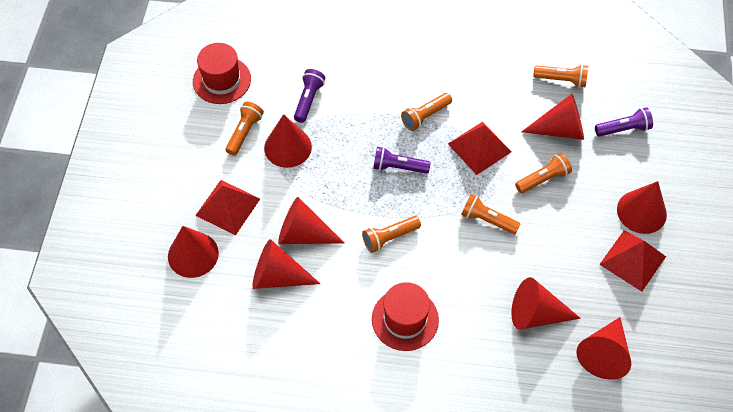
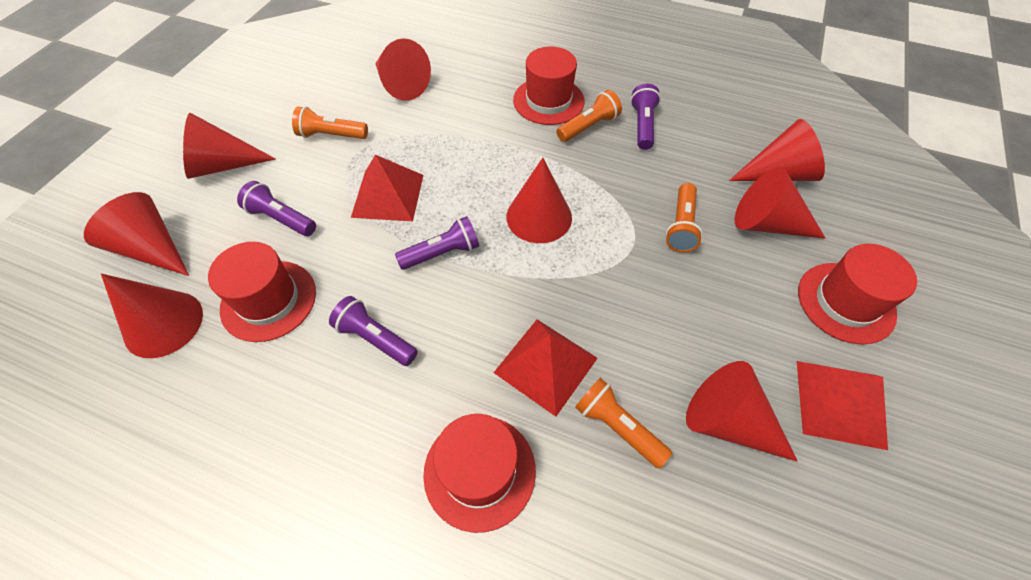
orange flashlight: [226,102,264,156] [362,216,421,253] [401,93,452,131] [461,194,520,234] [515,153,572,193] [533,64,588,88] = 6 -> [292,106,368,139] [557,90,622,142] [575,378,672,468] [666,183,703,252] = 4
purple flashlight: [294,69,325,123] [373,147,431,174] [595,107,653,137] = 3 -> [237,181,316,236] [329,296,418,366] [395,216,479,270] [630,84,661,150] = 4
red hat: [193,43,251,104] [372,282,439,351] = 2 -> [208,242,316,342] [423,414,536,533] [513,47,585,125] [798,244,917,344] = 4

